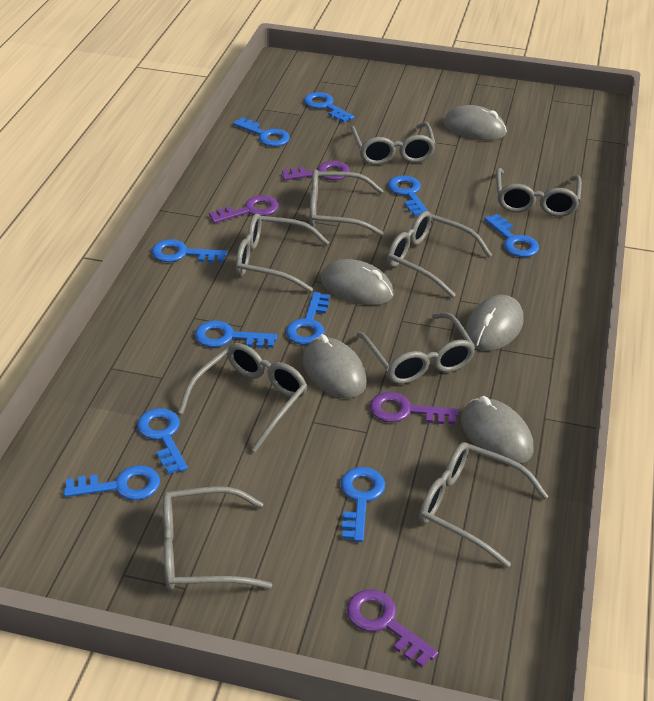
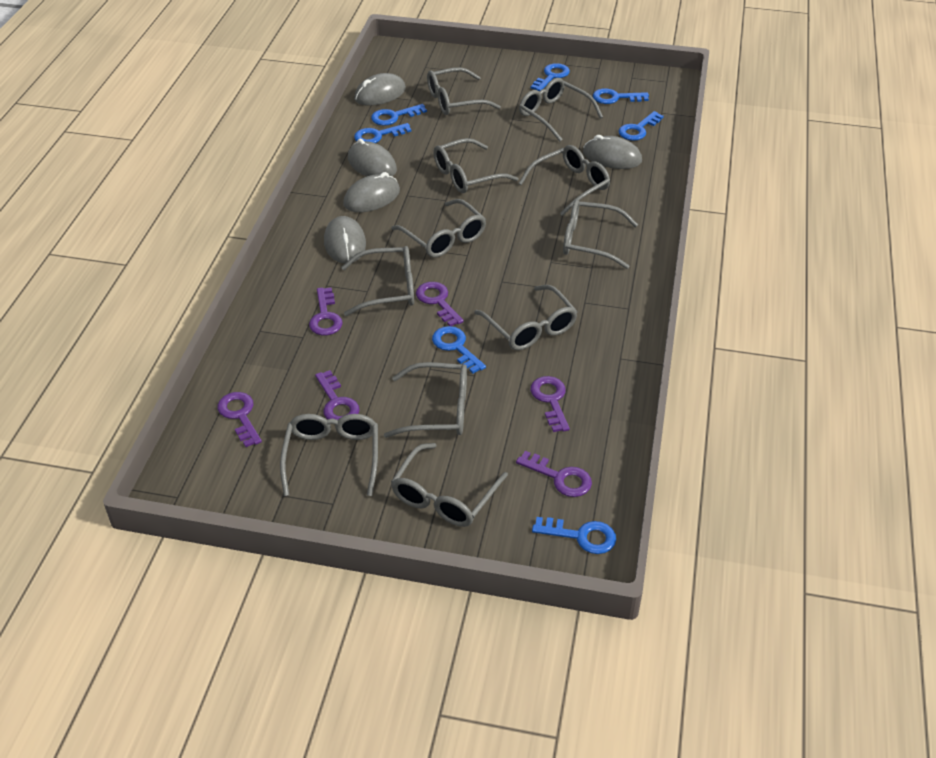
blue key: [64,465,160,500] [137,408,188,474] [152,239,227,263] [195,321,277,348] [233,117,290,147] [286,292,330,345] [304,92,354,122] [341,467,385,542] [388,175,429,217] [484,214,539,257] = 10 -> [354,123,412,143] [371,104,427,126] [432,326,486,373] [531,63,570,92] [532,517,616,554] [593,88,649,104] [619,111,664,141] = 7
grey glasses: [163,486,272,590] [178,343,307,452] [236,213,329,292] [310,169,384,236] [351,122,436,165] [357,313,476,384] [387,211,492,298] [419,442,548,568] [496,168,582,217] = 9 -> [280,414,378,496] [341,246,414,316] [384,362,467,438] [391,199,486,258] [391,443,508,527] [427,67,501,115] [433,138,519,193] [474,285,578,350] [518,145,610,216] [519,78,603,141] [563,200,638,269] = 11
purple key: [209,195,279,223] [282,161,350,180] [347,589,438,667] [370,392,458,424] = 4 -> [217,392,262,447] [309,287,343,335] [315,370,360,420] [416,282,464,326] [516,451,592,497] [530,376,570,432] = 6

